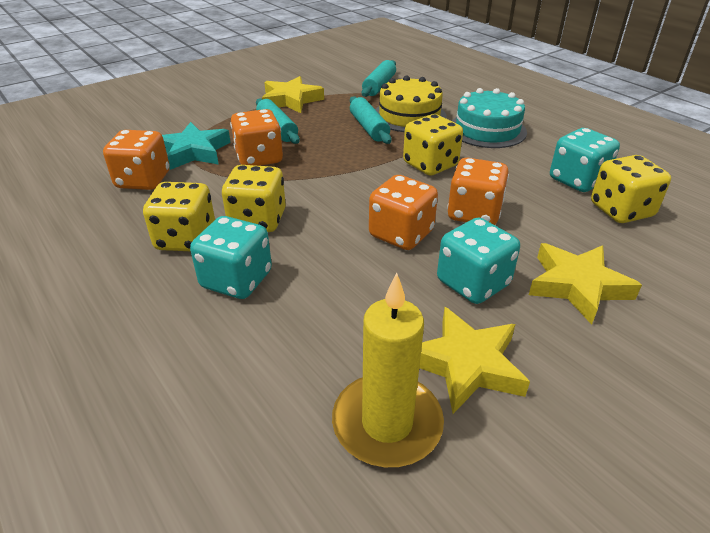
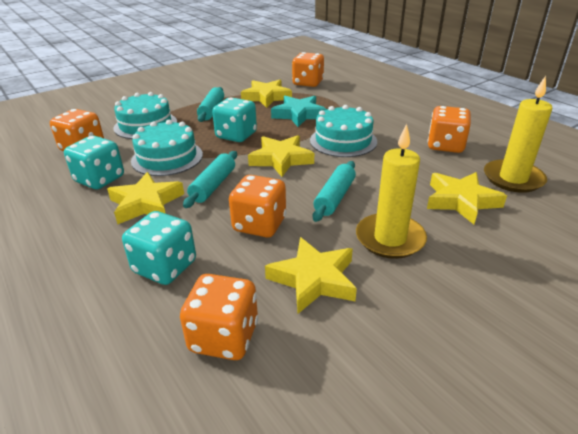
orange dice: [103,130,170,190] [230,109,283,166] [369,175,438,250] [447,158,509,225] = 4 -> [50,109,104,151] [180,274,258,360] [229,175,286,237] [292,52,324,87] [428,106,471,153] = 5
turquoise cake: [452,88,527,148] = 1 -> [114,92,177,139] [131,120,203,176] [310,105,377,157] = 3
yellow cake: [375,76,447,132] = 1 -> none = 0
yellow candle: [332,273,444,467] = 1 -> [356,124,427,259] [484,76,552,193] = 2
yellow dice: [143,182,215,251] [222,165,286,232] [403,114,463,176] [591,155,671,223] = 4 -> none = 0
yellow star: [262,76,324,113] [419,307,530,414] [529,243,642,325] = 3 -> [107,172,184,224] [241,80,292,108] [248,135,314,177] [265,237,357,314] [427,172,507,224] = 5

